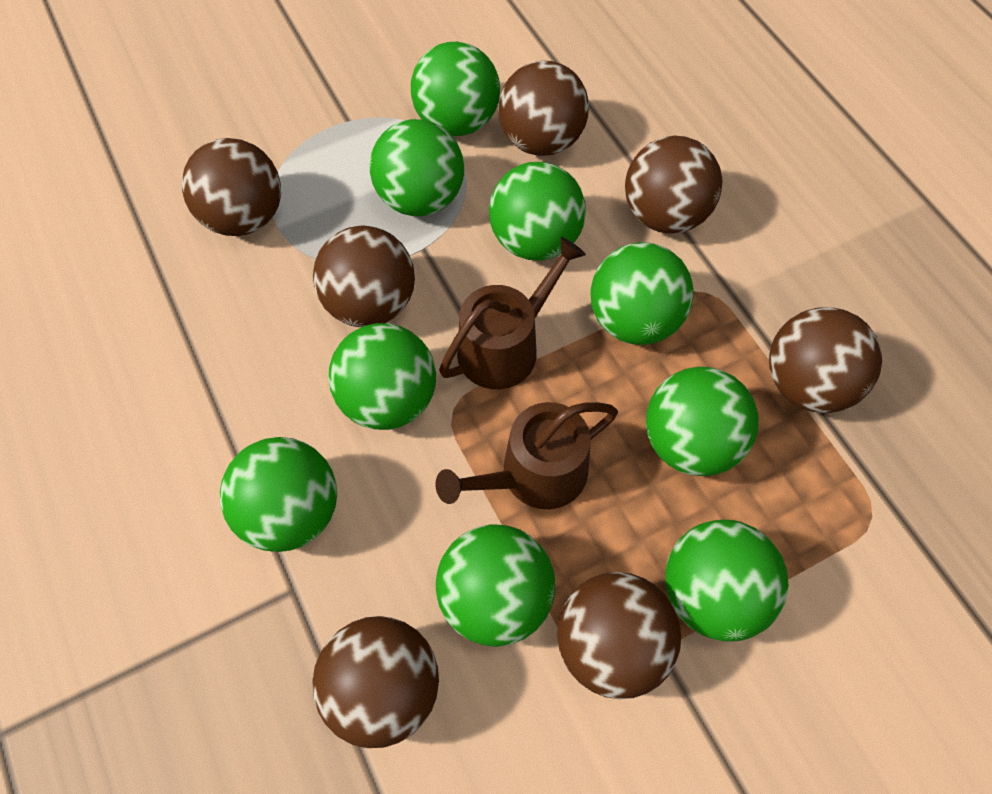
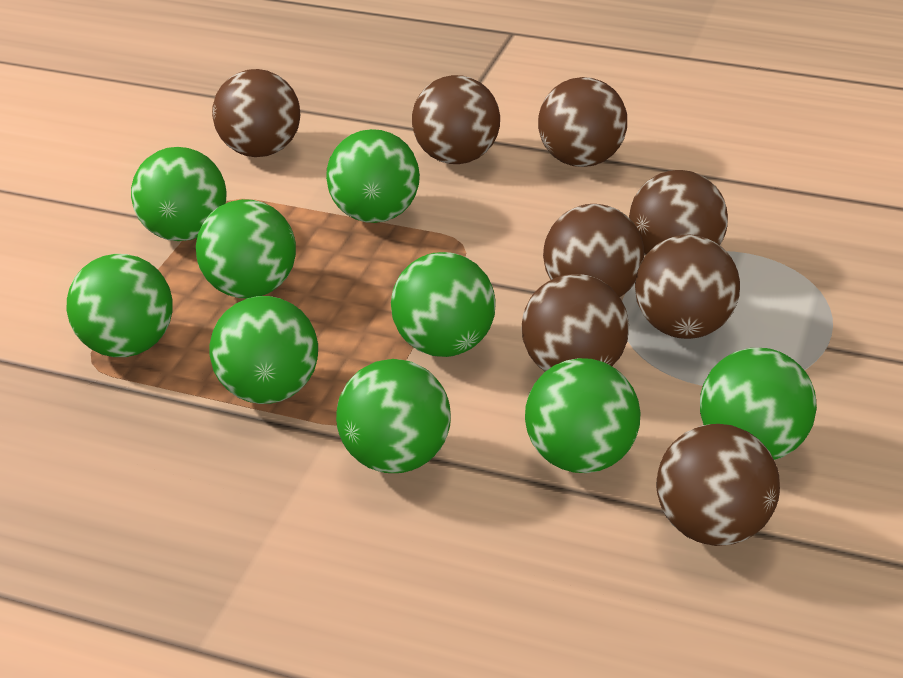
brown ball: [182,138,281,236] [312,616,439,748] [313,226,415,327] [498,61,589,156] [557,572,681,699] [625,136,722,233] [769,307,882,413] = 7 -> [212,69,300,157] [412,75,500,164] [522,274,629,372] [538,77,627,167] [543,204,644,297] [629,170,728,256] [635,235,740,339] [656,424,780,546] = 8
brown watering can: [435,402,618,509] [439,237,586,389] = 2 -> none = 0

